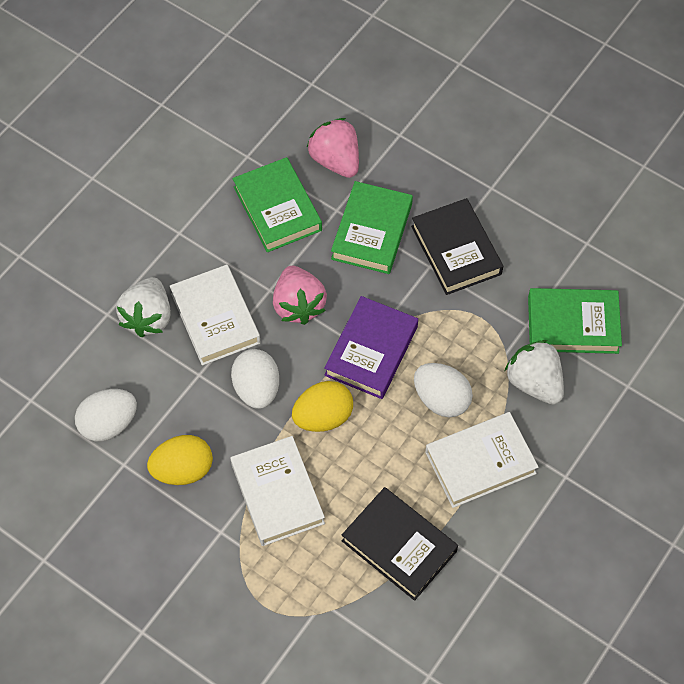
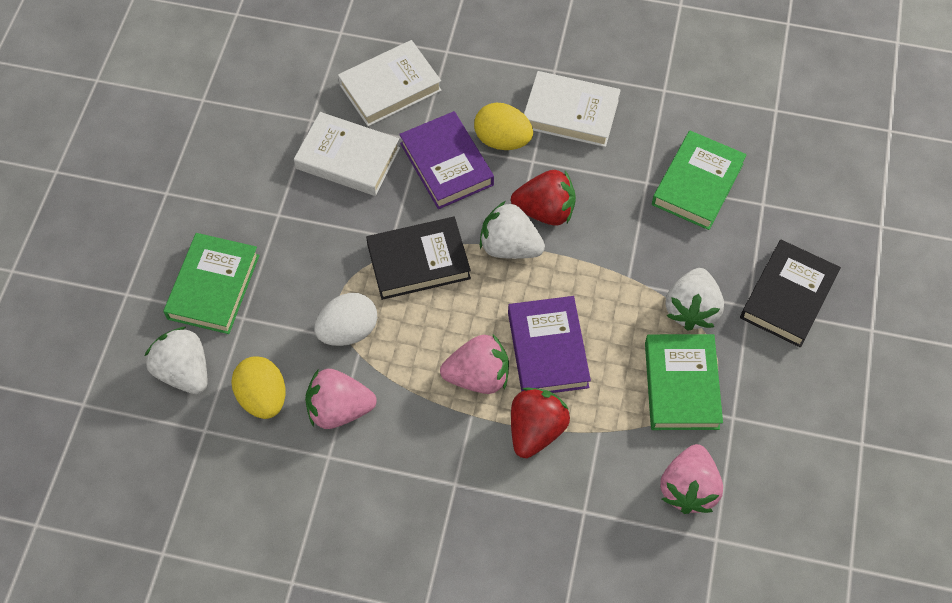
pink strawberry: [273,266,327,325] [307,118,359,178] = 2 -> [305,369,377,429] [440,334,509,394] [660,444,723,514] = 3
purple book: [324,296,418,399] = 1 -> [399,111,494,209] [508,296,591,393] = 2
red strawberry: none = 0 -> [511,170,576,226] [511,387,570,458] = 2
white egg: [75,389,137,442] [231,349,279,409] [414,363,473,417] = 3 -> [314,293,377,346] = 1
white strawberry: [116,277,171,337] [505,340,564,405] = 2 -> [145,327,207,394] [480,201,545,259] [666,268,724,331] = 3

